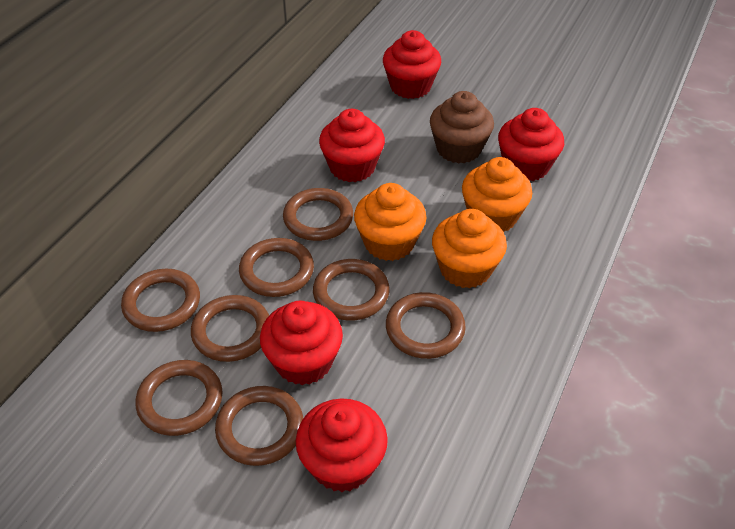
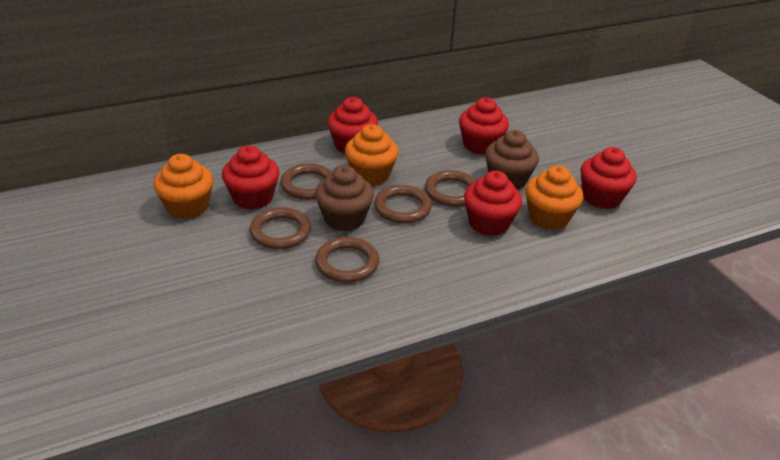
brown cupcake: [430,91,494,164] = 1 -> [315,166,374,231] [485,130,539,190] = 2
brown ring: [121,269,200,332] [135,360,223,436] [191,295,269,362] [215,386,303,466] [239,238,314,297] [283,188,353,241] [313,259,390,321] [386,292,466,359] = 8 -> [250,207,311,249] [280,163,333,200] [315,237,379,283] [374,185,432,224] [425,170,476,207] = 5

